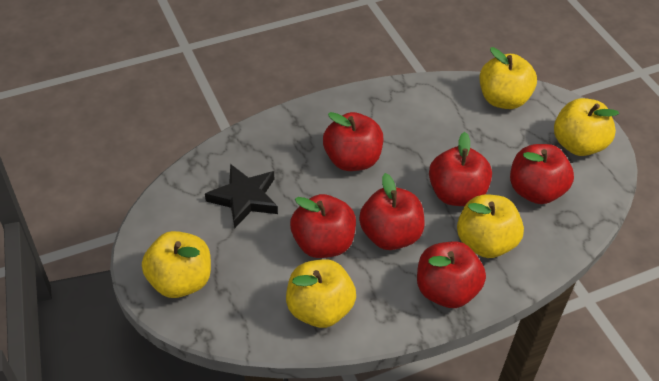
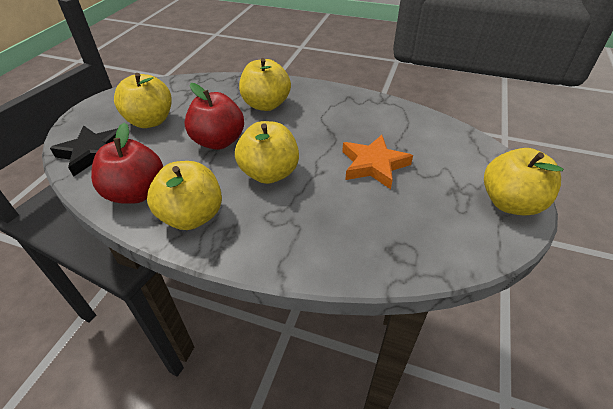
orange star: none = 0 -> [342,135,413,189] = 1
red apple: [290,194,356,258] [323,112,383,171] [359,173,425,250] [417,242,486,308] [429,132,492,206] [510,144,574,204] = 6 -> [91,123,163,204] [184,83,244,150] = 2

